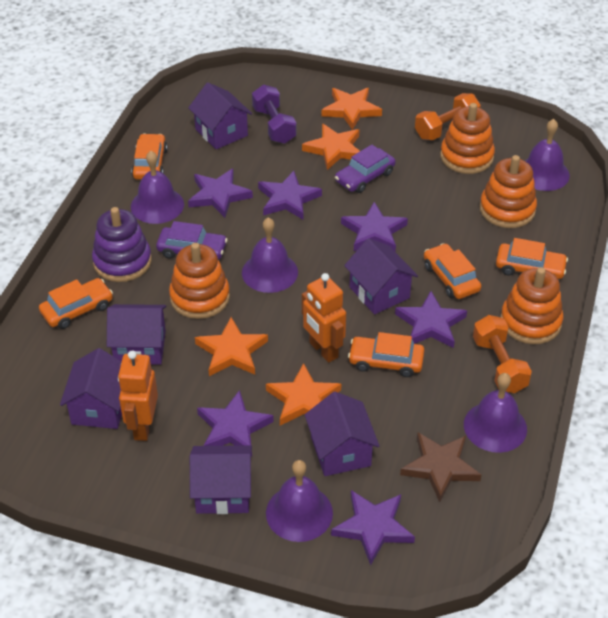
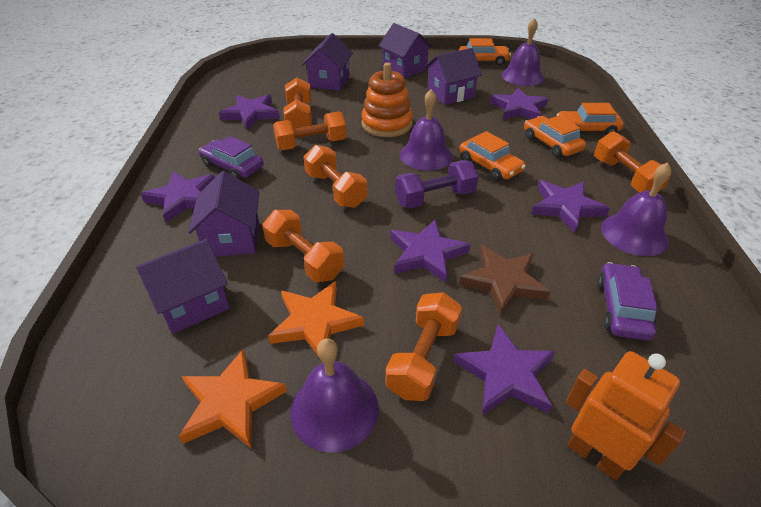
orange car: [39,278,113,329] [131,133,167,180] [348,332,424,377] [424,243,481,299] [496,238,568,279] = 5 -> [459,38,511,65] [459,131,526,181] [524,115,586,157] [557,103,624,135] = 4
orange dumbbell: [415,93,481,140] [473,315,532,393] = 2 -> [262,210,344,282] [273,111,347,150] [283,78,312,129] [304,145,367,208] [386,292,462,401] [594,131,671,192] = 6
orange robot: [118,351,158,441] [302,273,346,363] = 2 -> [566,351,686,480] = 1
orange stacking toy: [169,243,230,319] [440,103,495,174] [480,155,537,228] [501,267,563,344] = 4 -> [361,63,413,137] = 1
orange star: [195,317,268,376] [266,363,341,425] [302,124,360,170] [321,88,382,130] = 4 -> [178,348,287,449] [268,281,364,357] = 2
purple bell: [131,151,184,224] [242,217,298,293] [266,460,333,542] [464,373,527,453] [525,119,570,191] = 5 -> [290,338,379,453] [400,89,453,171] [501,18,544,86] [601,162,671,256] = 4
purple house: [60,348,122,429] [107,304,167,365] [188,83,252,149] [190,445,252,514] [305,391,379,476] [344,238,418,315] = 6 -> [136,239,230,334] [188,171,259,257] [302,33,353,91] [379,23,433,78] [425,48,482,105] = 5
purple stacking toy: [92,207,152,282] = 1 -> none = 0

